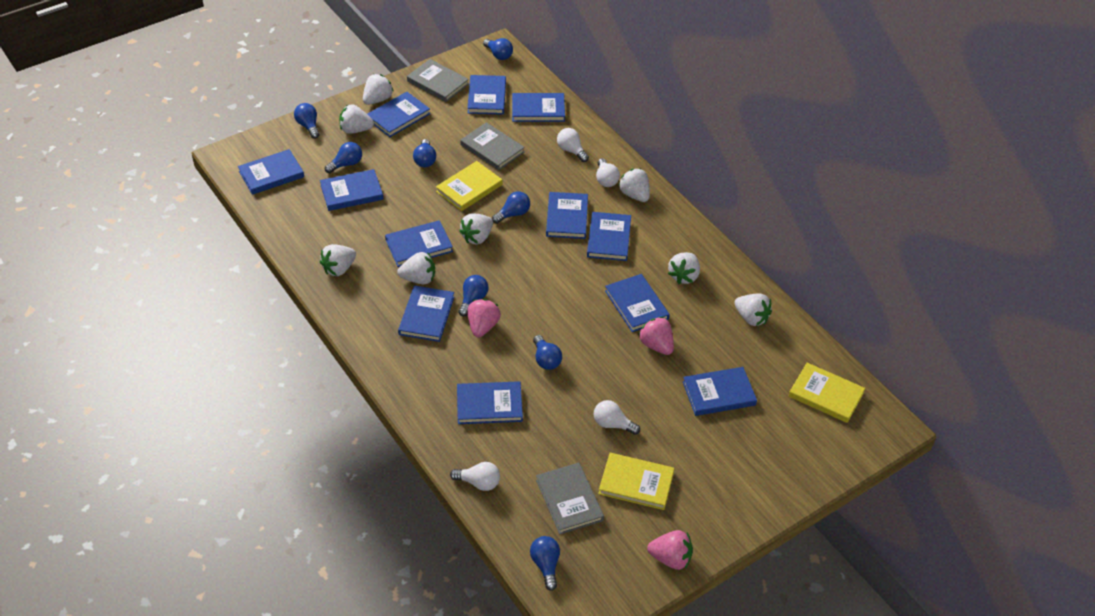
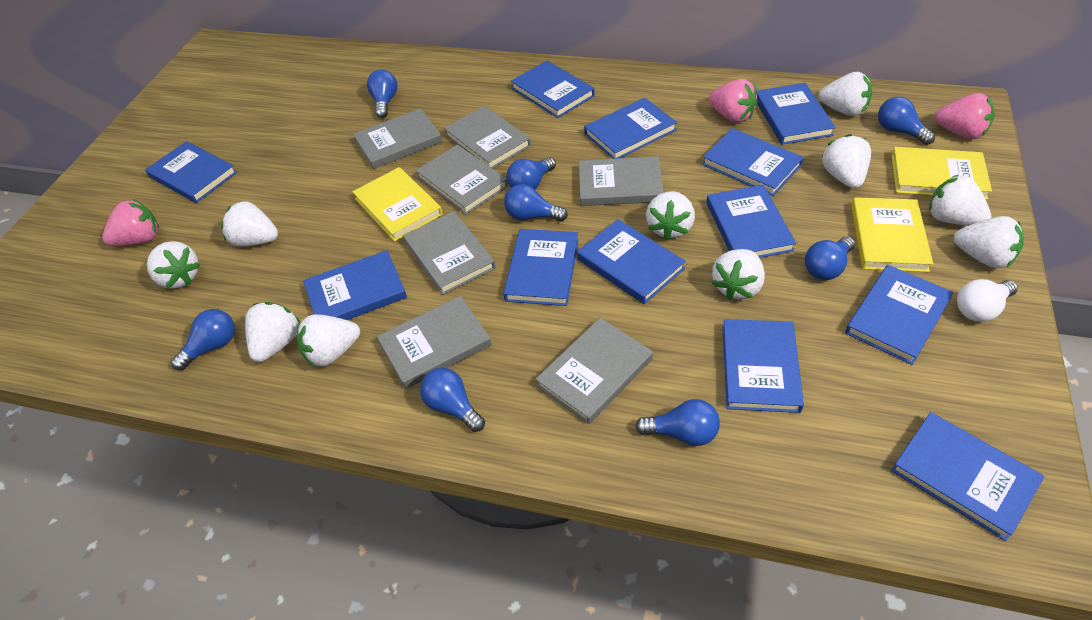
grey book: [407,59,469,102] [460,122,525,170] [536,463,604,534] = 3 -> [353,108,442,169] [377,296,492,389] [403,211,496,295] [416,145,508,215] [444,106,531,169] [535,318,653,424] [579,156,664,206] = 7
white light bulb: [450,462,500,491] [557,128,589,162] [594,400,640,435] [596,158,620,187] = 4 -> [957,279,1018,322] = 1
white strawberry: [320,244,356,276] [339,104,374,134] [363,74,394,105] [397,252,435,284] [459,213,493,244] [619,168,650,202] [668,252,700,284] [734,293,772,326] = 8 -> [147,241,201,289] [221,201,278,247] [245,302,299,362] [297,314,360,367] [646,191,695,240] [712,249,765,300] [819,72,872,116] [822,134,871,188] [929,175,991,226] [954,216,1024,268] = 10

